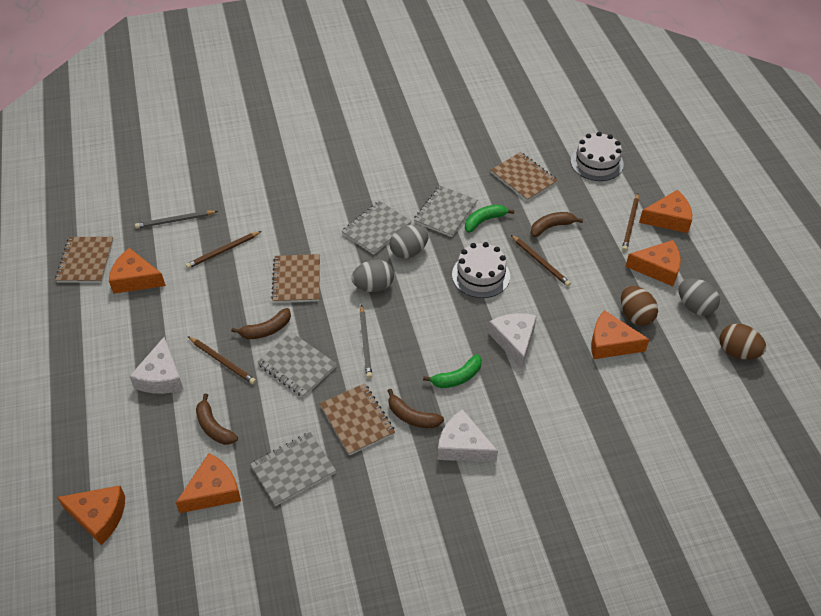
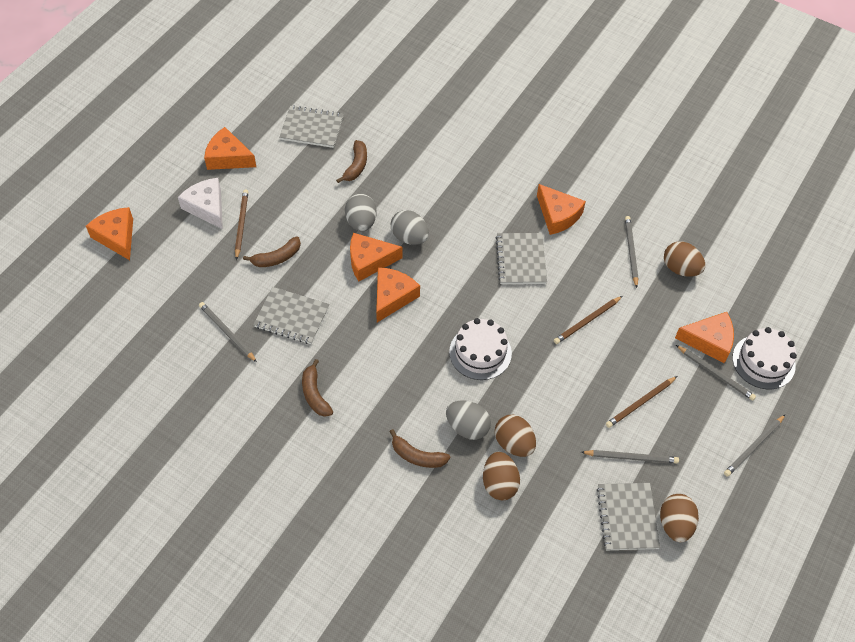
brown egg: [621,286,658,326] [719,324,766,359] = 2 -> [483,452,520,500] [495,414,536,457] [660,494,699,542] [664,242,705,277] = 4
brown notebook: [55,237,113,283] [271,254,320,303] [320,383,395,455] [491,152,558,201] = 4 -> none = 0
brown pencil: [185,231,262,269] [188,336,256,384] [511,235,571,286] [622,194,639,251] = 4 -> [235,189,248,260] [554,296,622,344] [606,376,677,428] = 3
green banana: [423,354,482,388] [465,204,514,233] = 2 -> none = 0
grey pencil: [135,211,218,229] [360,304,372,379] = 2 -> [199,302,257,362] [581,450,679,463] [625,216,638,288] [676,345,756,401] [724,415,785,477] = 5
white cheese: [129,337,184,394] [437,409,498,462] [488,313,537,368] = 3 -> [178,178,223,229] = 1

